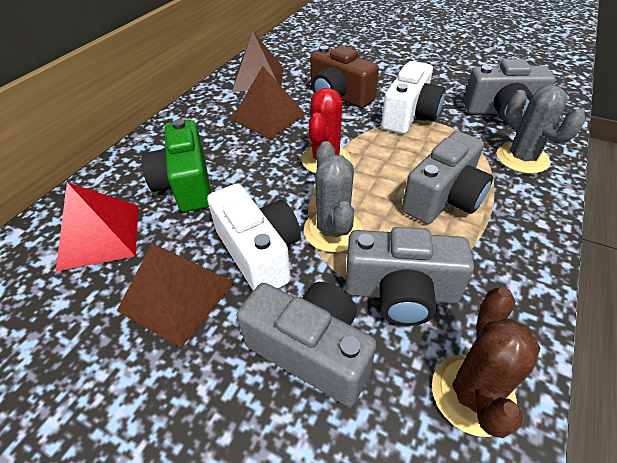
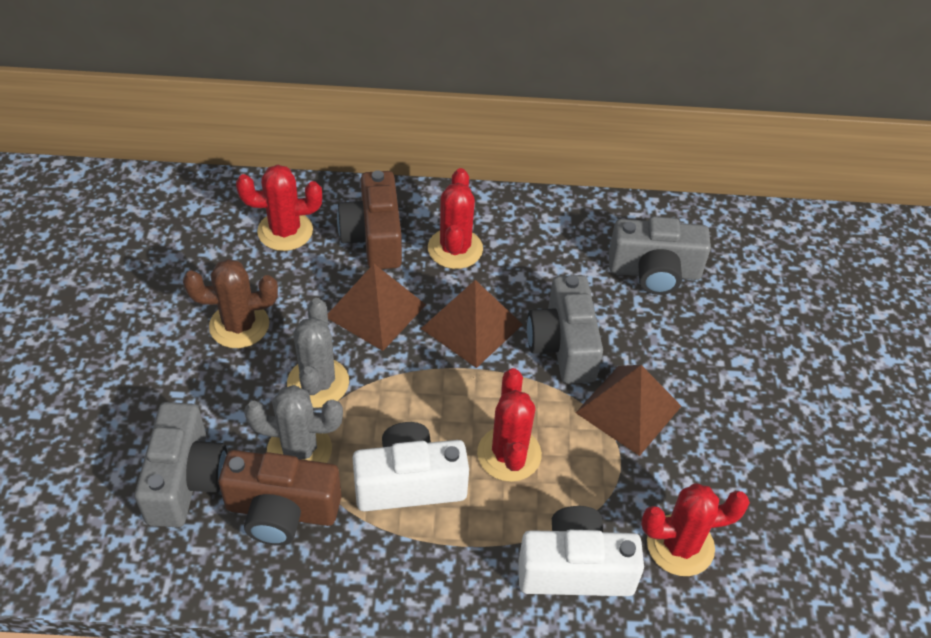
brown camera: [310,45,379,108] = 1 -> [219,450,341,546] [337,170,402,269] = 2
green camera: [141,119,211,212] = 1 -> none = 0
grey camera: [237,282,377,406] [345,227,474,326] [402,131,493,224] [463,59,556,123] = 4 -> [135,402,227,528] [527,275,603,384] [609,217,711,295] = 3
red cactus: [301,88,351,173] = 1 -> [236,165,322,251] [428,168,483,269] [477,368,542,482] [641,483,750,576] = 4
red pyramid: [56,182,139,272] = 1 -> none = 0

